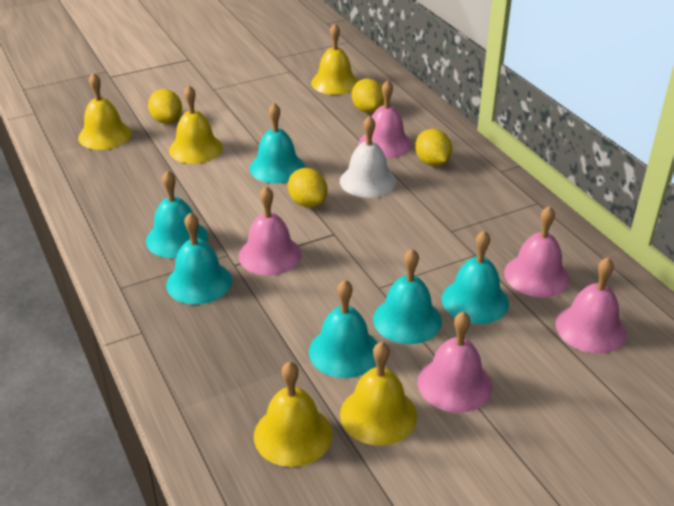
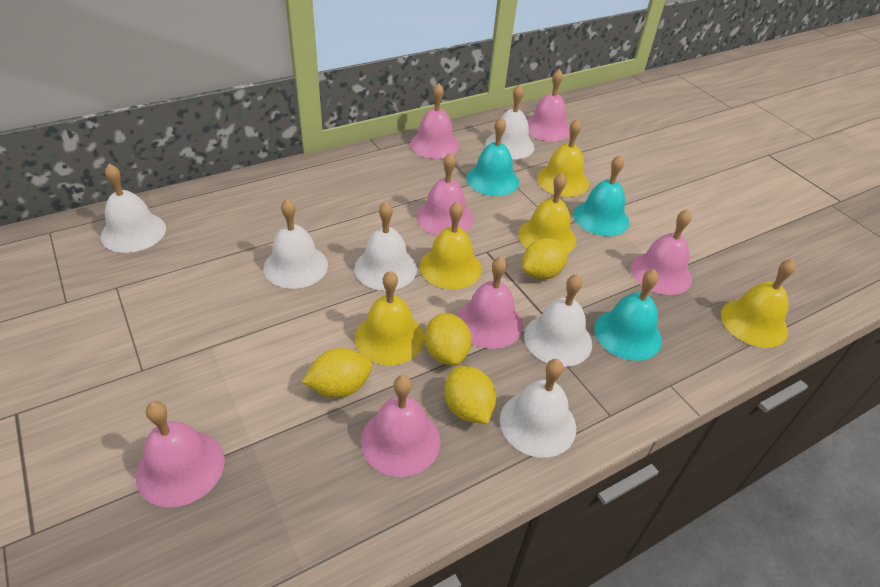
pink bell: [239,186,302,276] [359,80,412,158] [418,311,492,413] [504,206,570,297] [555,257,627,354] = 5 -> [136,401,225,507] [361,375,441,477] [410,83,460,159] [416,153,473,235] [457,257,523,349] [527,69,570,141] [631,209,692,295] = 7
turquoise bell: [146,170,208,258] [166,212,232,304] [249,103,305,183] [309,280,378,378] [373,249,442,344] [442,230,509,324] = 6 -> [466,117,519,196] [573,155,629,236] [594,269,662,361] = 3
white bell: [340,116,396,198] = 1 -> [100,164,166,253] [263,199,328,289] [354,202,417,291] [485,84,534,159] [500,359,576,458] [524,274,592,367] = 6

